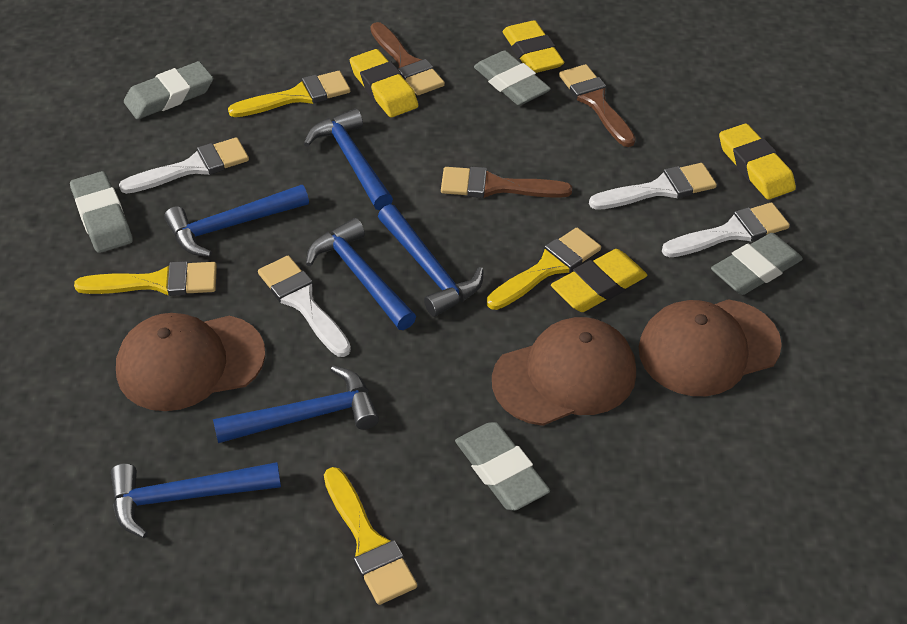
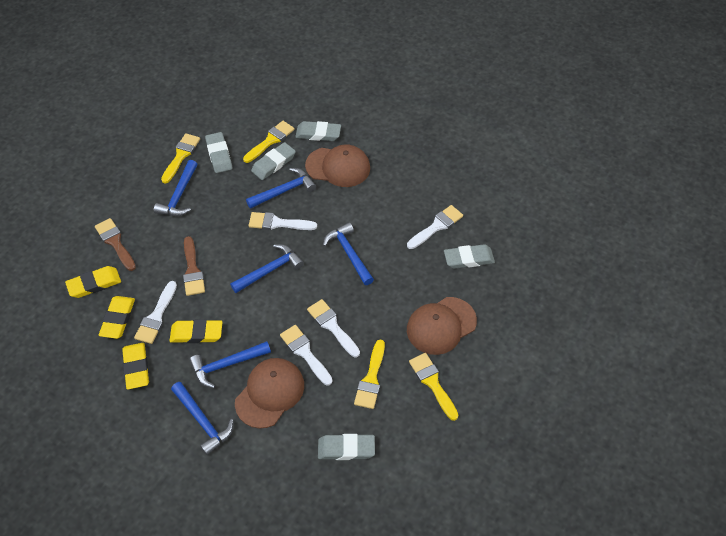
brown brush: [370,22,445,95] [441,167,572,198] [559,64,636,147] = 3 -> [95,218,136,271] [183,236,205,296] = 2
white brush: [119,137,249,194] [258,256,351,357] [589,163,717,210] [662,202,790,257] = 4 -> [134,281,177,344] [248,212,317,230] [280,325,333,385] [307,299,360,357] [407,205,463,249] = 5

